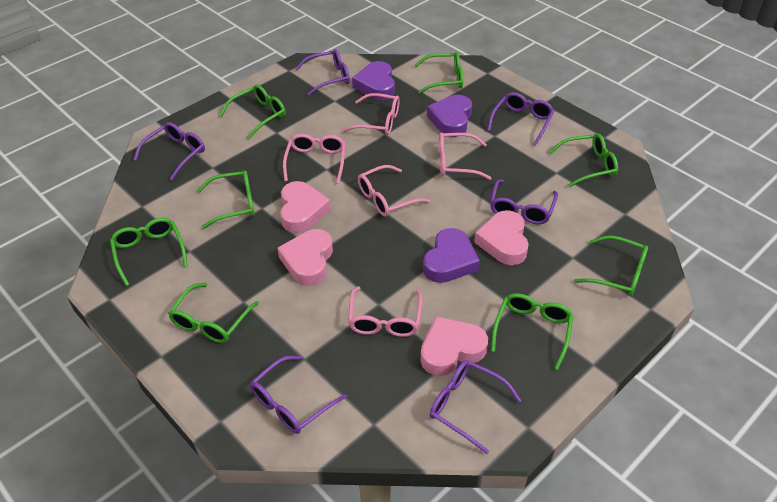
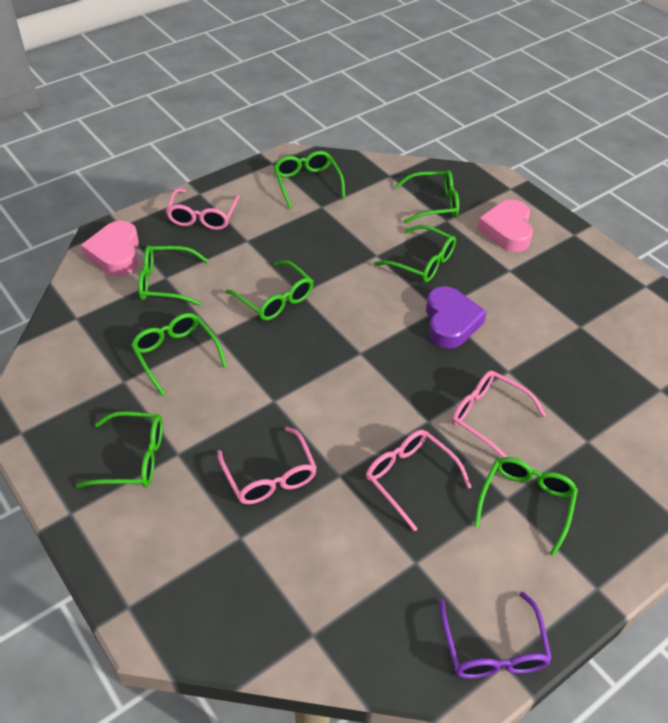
pink glasses: [283,134,345,184] [342,93,400,135] [348,286,423,337] [358,165,430,217] [439,132,491,180] = 5 -> [166,189,240,230] [217,427,317,504] [366,430,472,531] [452,370,546,457] = 4
pink heart: [278,229,333,286] [280,181,331,233] [420,316,488,376] [474,210,529,265] = 4 -> [81,221,139,276] [477,199,533,252] = 2
purple glasses: [134,122,205,180] [250,356,347,434] [295,49,350,96] [430,360,521,454] [487,92,554,146] [490,179,558,224] = 6 -> [439,592,552,679] = 1
purple heart: [352,61,395,100] [423,228,480,283] [427,95,472,137] = 3 -> [426,286,487,349] = 1

